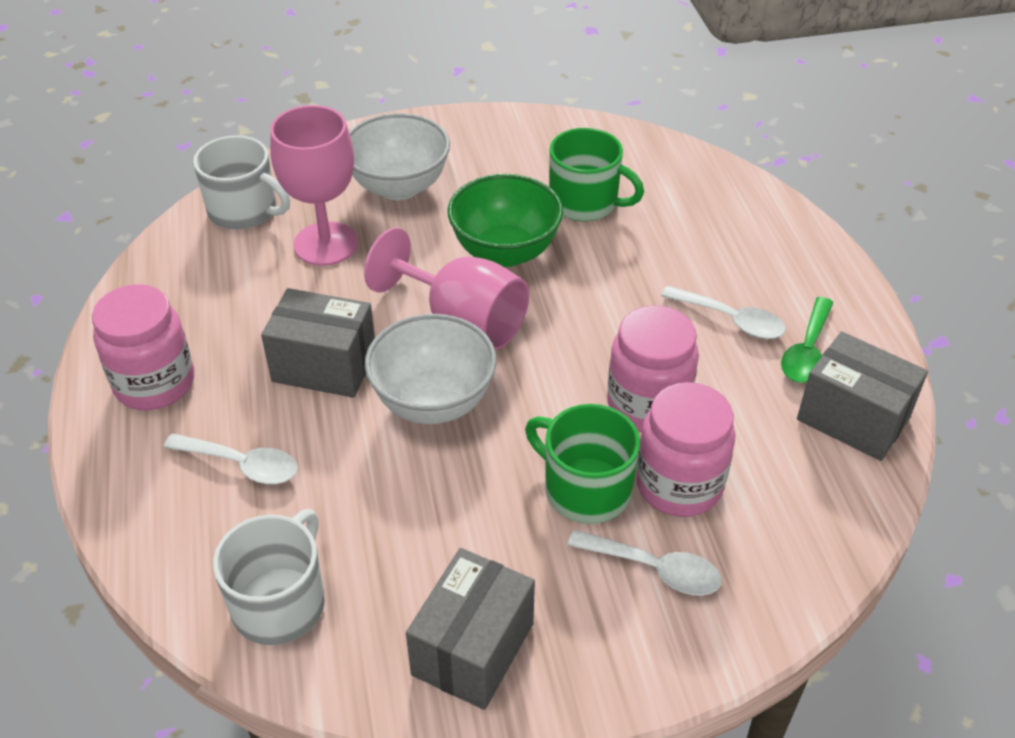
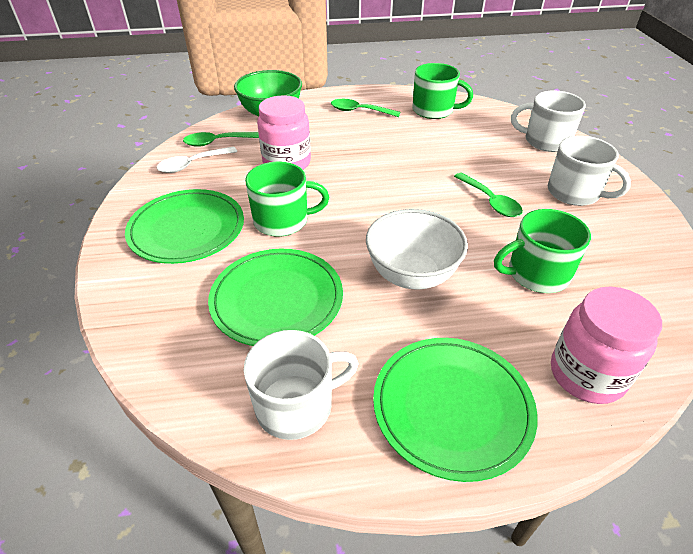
green mug: [525,404,640,524] [549,128,644,221] = 2 -> [245,162,329,237] [412,63,473,119] [494,209,591,293] = 3
green plate: none = 0 -> [125,189,244,264] [208,249,343,346] [373,338,538,482] = 3
green spoon: [781,297,834,383] = 1 -> [183,132,259,147] [331,99,400,117] [454,173,523,217] = 3
grey box: [261,288,375,398] [406,548,535,710] [797,331,928,461] = 3 -> none = 0
pink goblet: [270,105,358,266] [364,228,529,350] = 2 -> none = 0
pink jar: [92,284,194,410] [607,305,699,432] [636,382,735,517] = 3 -> [257,95,311,170] [551,286,662,404] = 2
white bowl: [349,113,450,200] [365,314,497,424] = 2 -> [366,209,468,290] = 1
white mug: [193,135,290,230] [213,509,325,645] = 2 -> [243,330,359,440] [511,90,586,152] [548,136,631,206] = 3
white spoon: [163,434,298,484] [567,530,722,595] [661,286,786,339] = 3 -> [157,146,237,173] = 1

